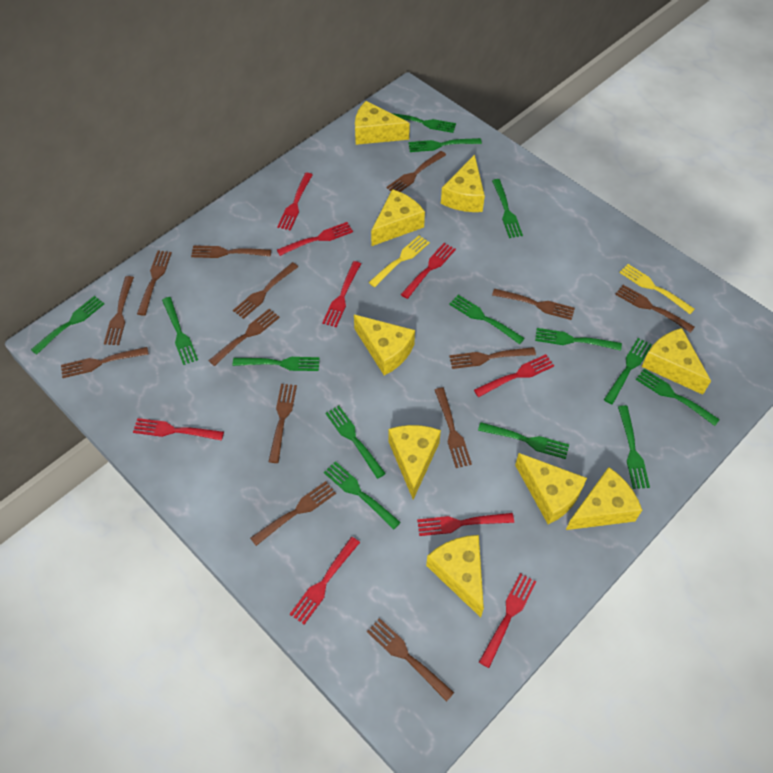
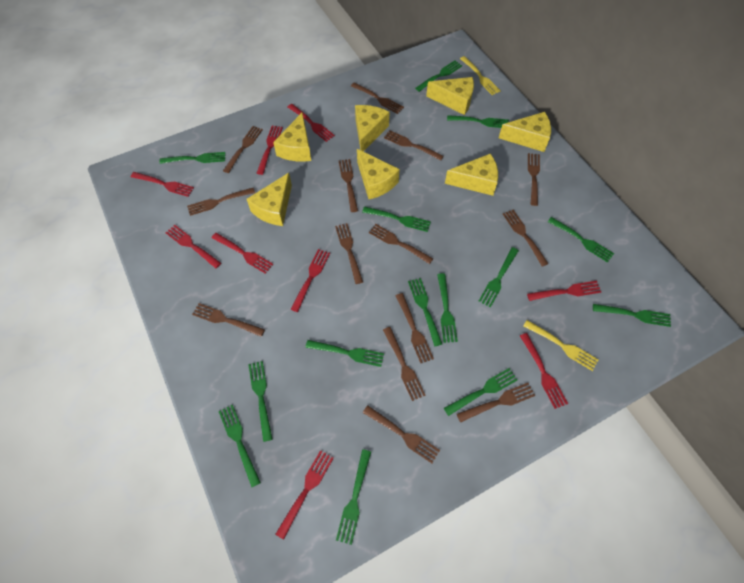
yellow cheese: [354,315,415,375] [355,101,410,145] [371,189,425,246] [388,425,441,500] [426,535,484,617] [441,155,485,212] [515,453,587,524] [566,467,642,530] [641,328,711,395] = 9 -> [247,173,292,226] [273,113,311,162] [355,105,390,152] [357,149,400,199] [426,77,474,115] [445,153,498,196] [499,112,551,152] = 7

